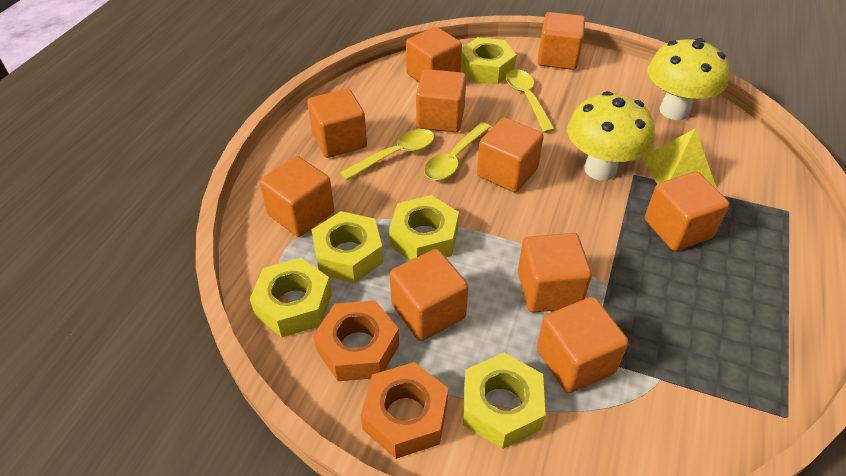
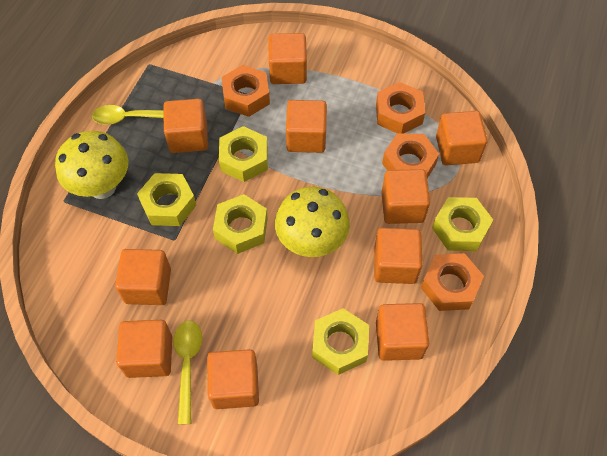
orange nut: [313,301,399,381] [361,362,448,459] = 2 -> [222,65,270,117] [376,82,425,133] [382,133,439,178] [421,253,484,311] = 4
yellow pyramid: [641,129,716,188] = 1 -> none = 0
yellow spoon: [340,129,434,181] [424,122,491,180] [506,69,555,133] = 3 -> [92,105,164,125] [173,321,202,424] = 2

